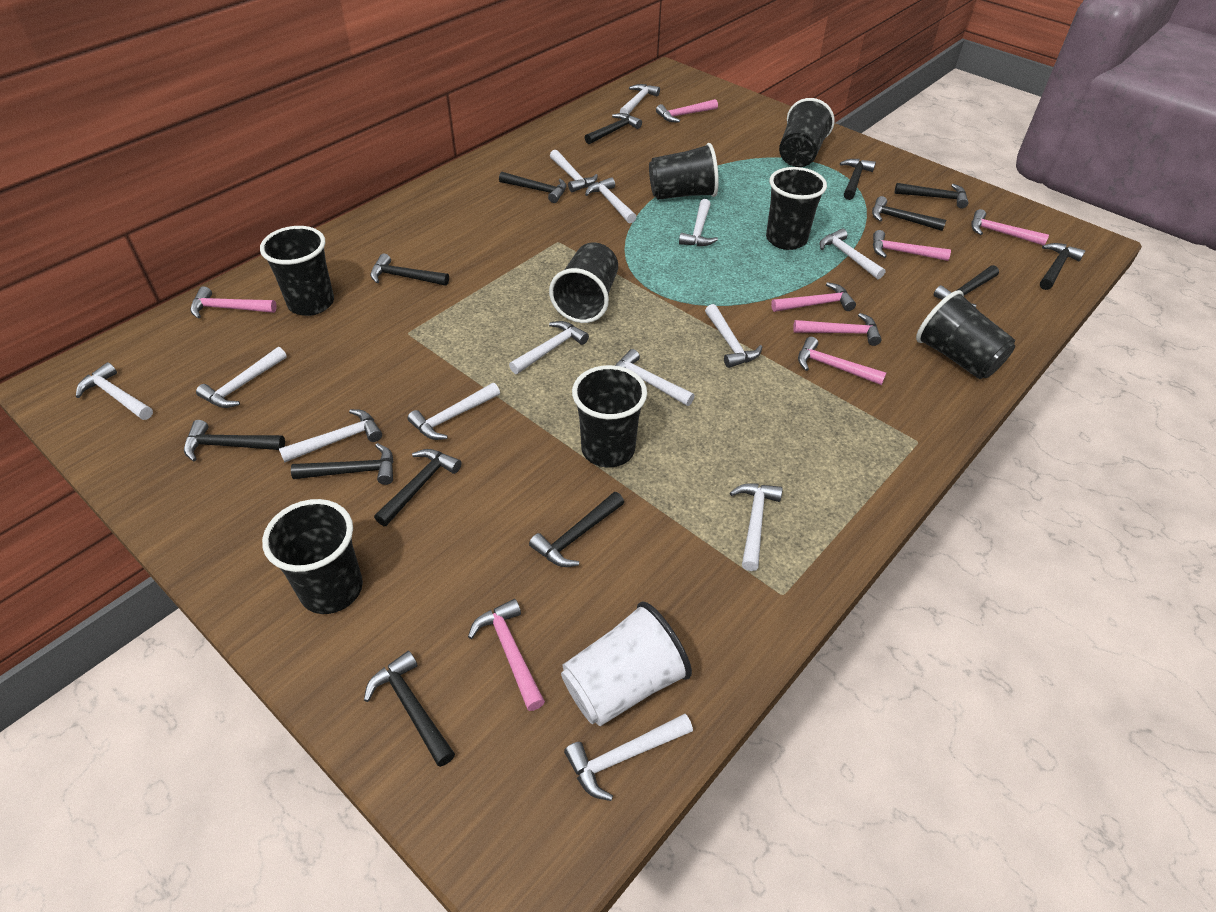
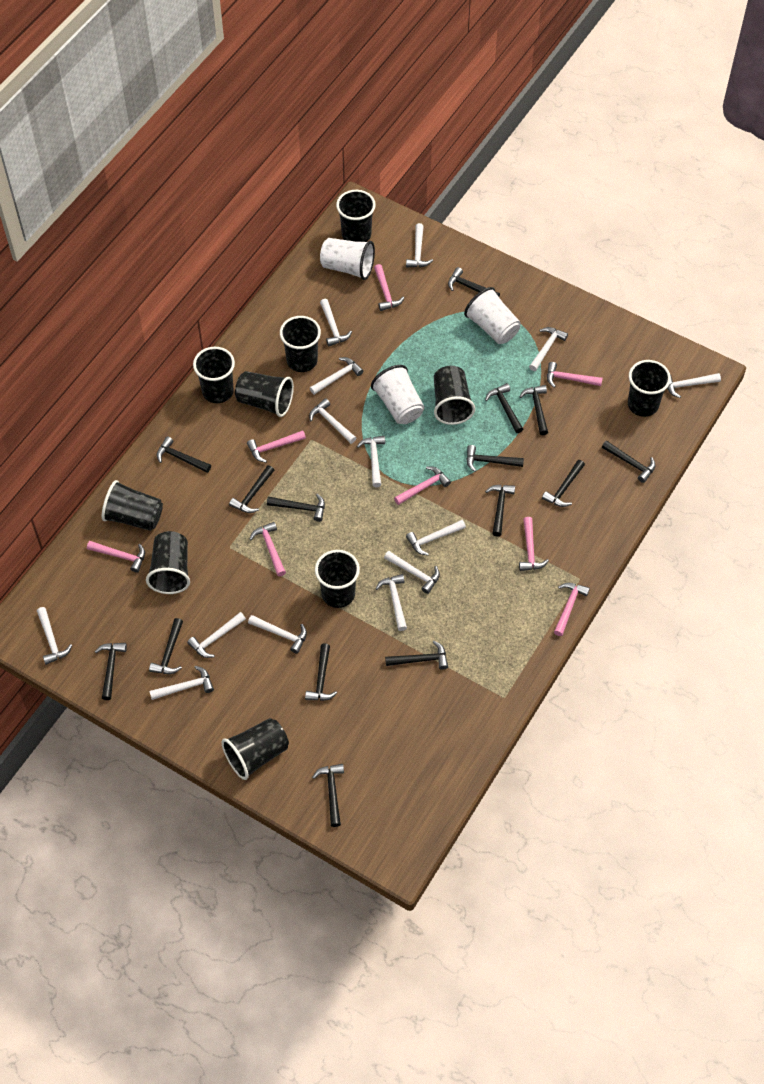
black cup: [260,226,334,316] [262,499,363,614] [549,242,618,323] [572,365,647,468] [649,143,719,199] [766,167,827,250] [779,98,835,167] [916,290,1015,379] = 8 -> [102,480,163,531] [146,531,190,594] [193,347,235,403] [222,718,289,780] [235,371,294,417] [280,316,321,372] [315,550,360,608] [336,190,376,242] [434,366,475,425] [628,360,671,417] = 10
black hammer: [184,420,285,461] [291,443,394,485] [364,651,455,767] [370,253,449,286] [374,449,462,526] [499,172,566,203] [529,492,624,567] [585,113,642,144] [840,159,876,200] [872,196,946,231] [894,183,968,209] [934,265,999,308] [1040,243,1085,290] = 13 -> [95,643,127,700] [149,618,183,674] [157,436,211,473] [229,465,274,513] [267,494,325,522] [305,643,337,701] [312,764,344,827] [385,641,448,670] [448,267,500,297] [466,445,524,472] [485,383,523,433] [485,485,515,537] [519,385,548,435] [542,460,585,507] [602,440,656,483] = 15
white cup: [561,601,692,726] = 1 -> [320,238,375,280] [371,365,424,424] [464,287,521,344] = 3

